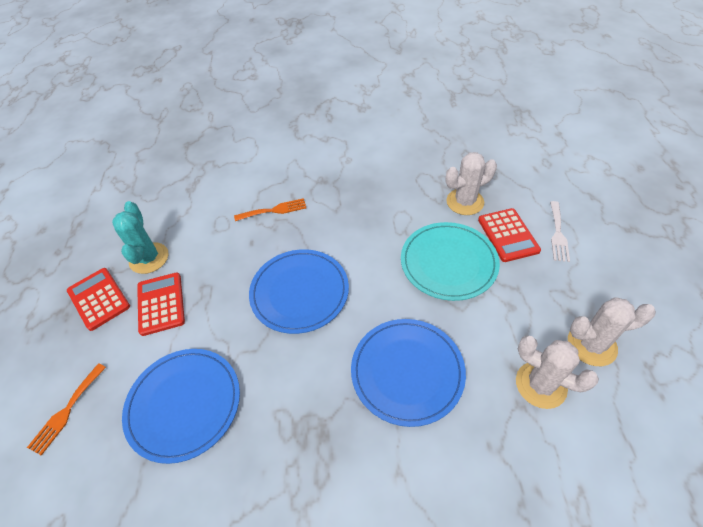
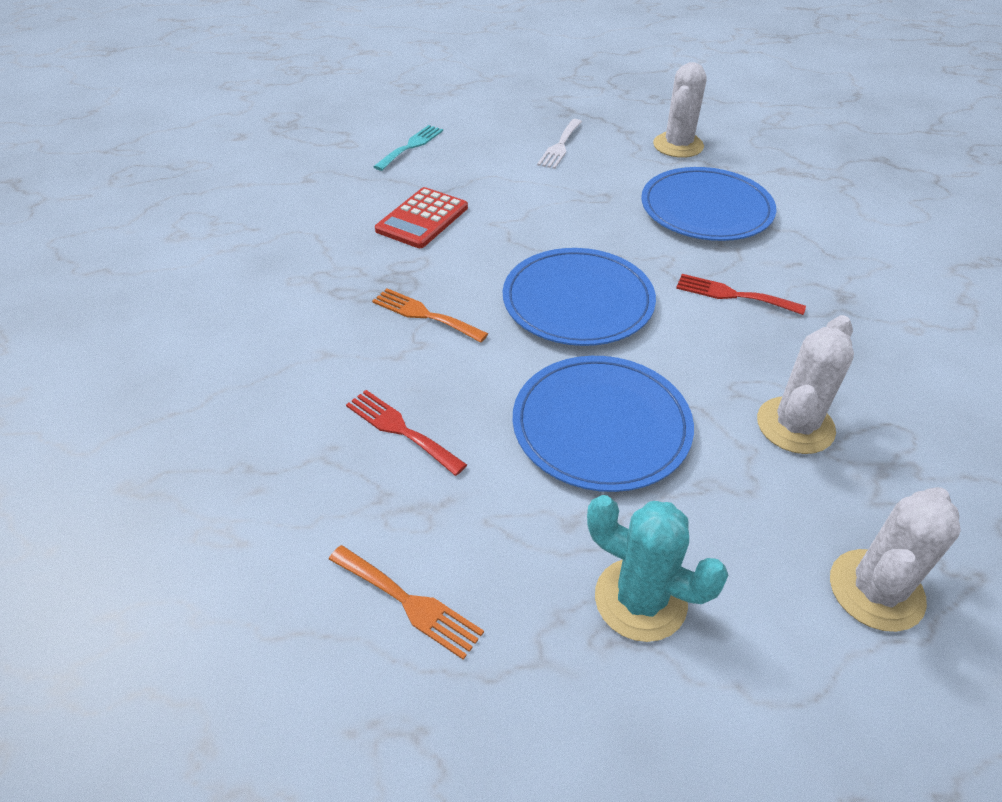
red calculator: [67,268,130,331] [137,272,185,336] [478,208,541,262] = 3 -> [375,187,468,248] = 1
red fork: none = 0 -> [346,390,467,476] [676,274,806,315] = 2
turquoise fork: none = 0 -> [374,125,443,171] = 1
turquoise plate: [401,222,500,301] = 1 -> none = 0

